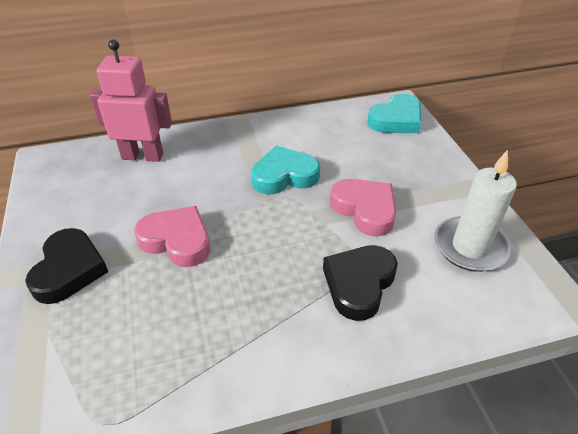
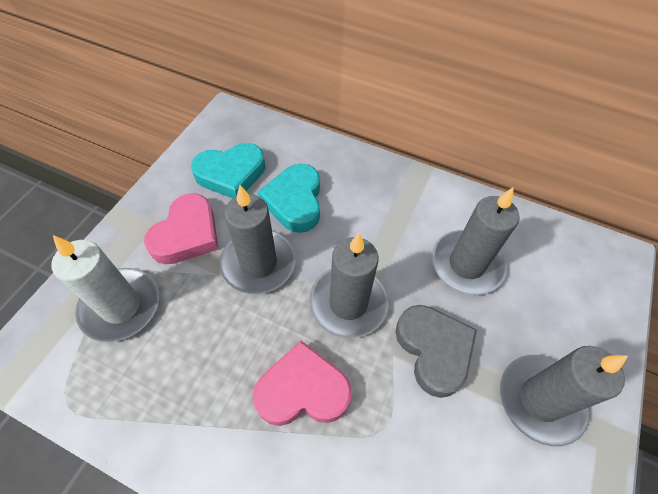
black heart: [25,228,108,304] [323,245,398,321] = 2 -> none = 0
grey candle: none = 0 -> [220,185,296,294] [309,233,389,338] [432,187,520,295] [500,346,628,446] = 4
grey heart: none = 0 -> [396,305,477,398] = 1
pink robot: [90,39,172,162] = 1 -> none = 0

